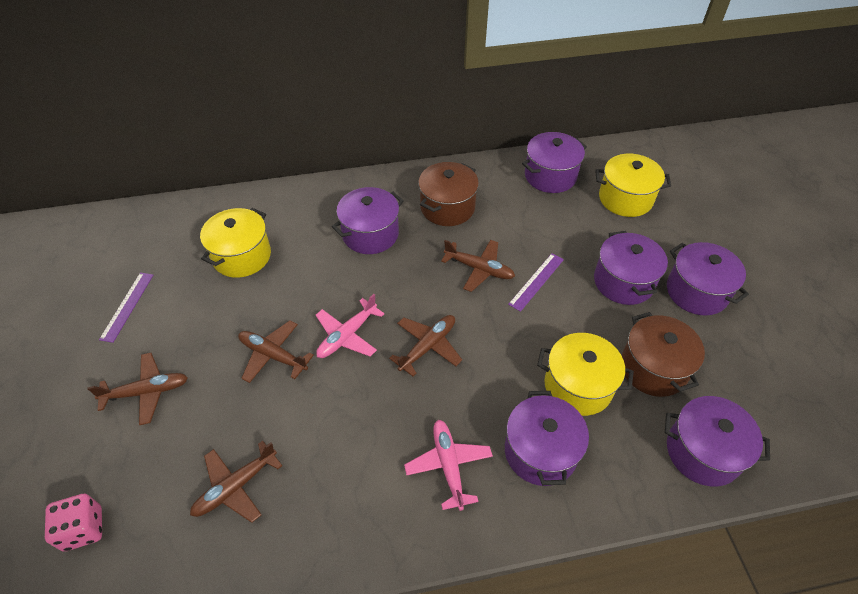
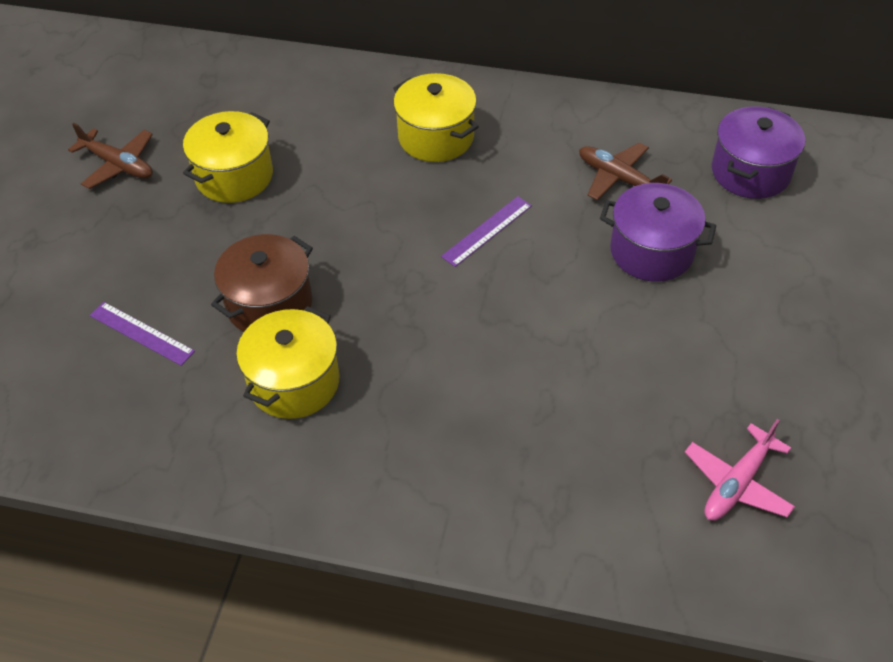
brown plane: [87,353,188,425] [190,441,282,523] [238,320,314,383] [389,315,462,376] [441,240,515,292] = 5 -> [68,123,153,189] [579,143,672,201] = 2
brown pot: [418,162,479,226] [622,312,705,397] = 2 -> [211,234,313,332] = 1
pink dice: [45,494,102,551] = 1 -> none = 0
pink plane: [316,294,385,358] [404,420,493,511] = 2 -> [685,419,795,521] = 1
purple pot: [332,187,404,254] [505,391,589,486] [522,132,587,193] [594,231,668,305] [665,396,770,486] [667,242,749,316] = 6 -> [600,183,716,282] [712,106,805,199] = 2

